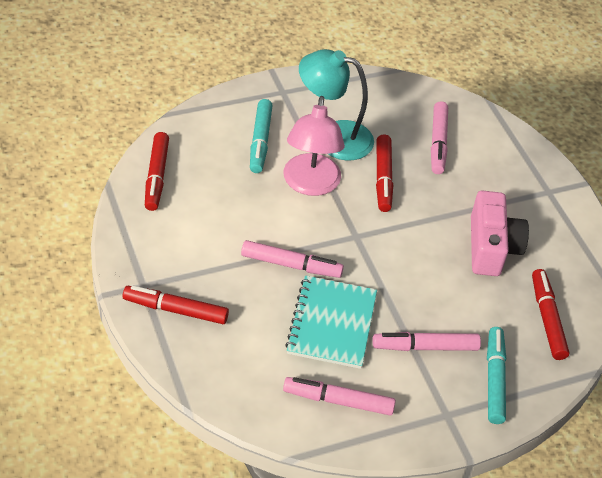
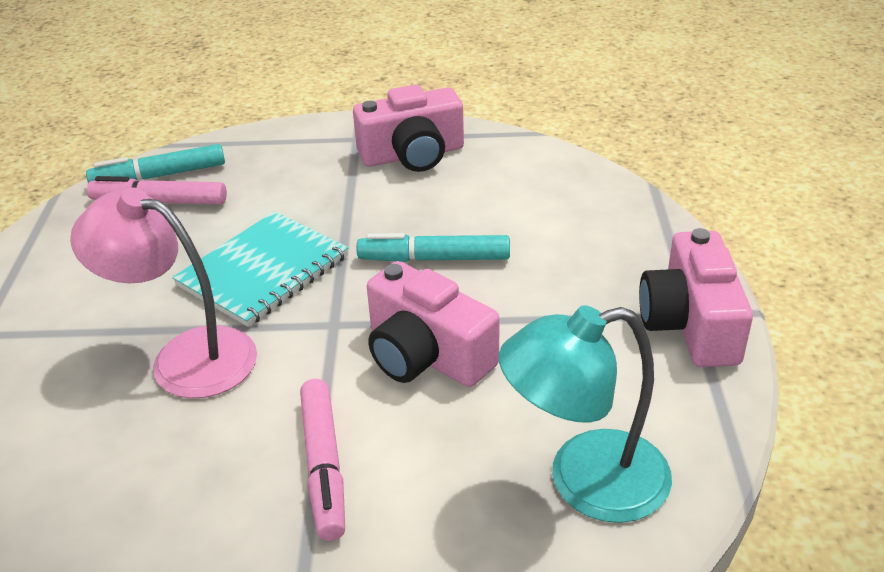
pink camera: [471,190,529,276] = 1 -> [353,85,464,172] [367,261,499,387] [639,228,753,367] = 3
pink marker: [241,240,344,278] [283,377,396,416] [372,332,481,351] [431,101,448,174] = 4 -> [87,176,227,204] [300,379,345,541] = 2
red marker: [123,285,229,324] [145,132,169,211] [376,135,393,212] [532,269,569,360] = 4 -> none = 0

